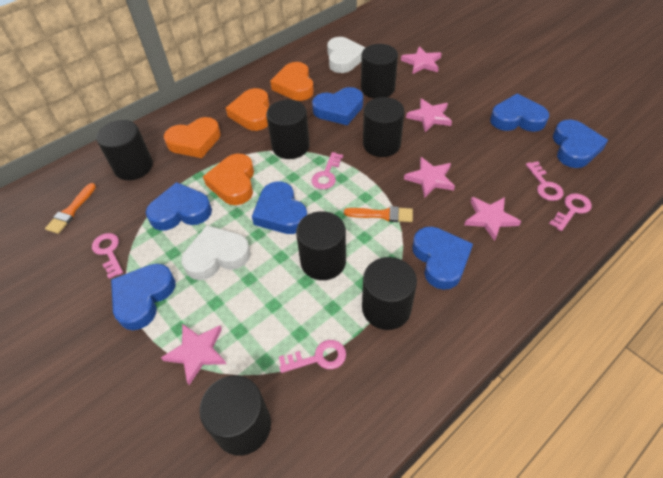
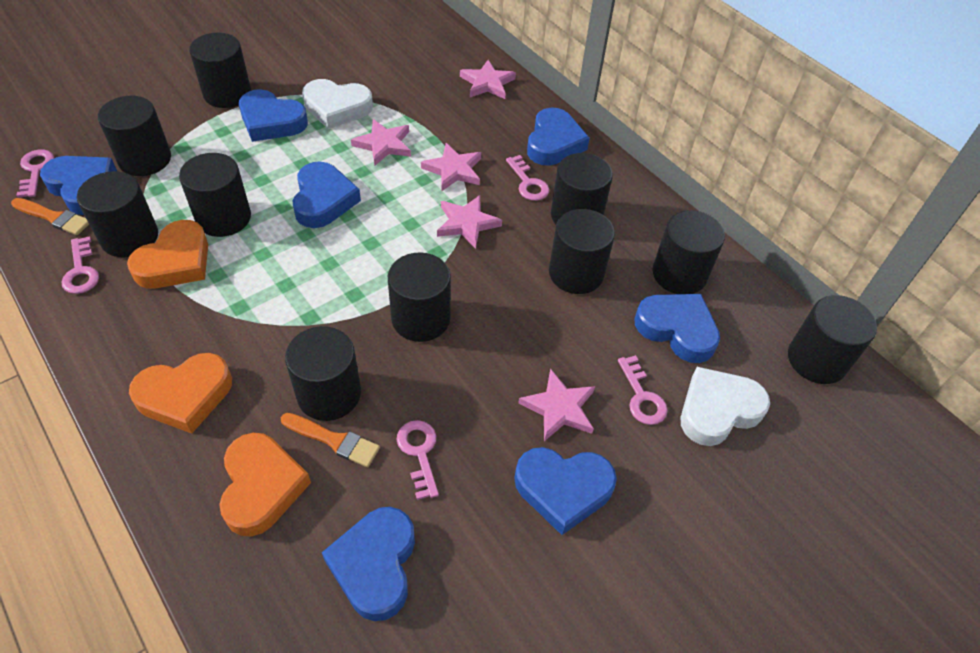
black cylinder: [96,120,153,180] [199,375,271,456] [266,100,310,159] [296,211,346,280] [361,44,398,99] [362,257,417,330] [363,97,405,157] = 7 -> [77,171,158,258] [98,96,171,176] [179,153,251,237] [189,33,251,108] [285,326,361,421] [388,252,451,342] [549,209,615,294] [551,153,613,224] [653,210,725,294] [788,295,877,384] = 10
orange heart: [164,117,221,158] [203,154,254,205] [226,88,269,131] [270,62,314,101] = 4 -> [127,220,208,289] [129,353,232,434] [219,433,311,537] = 3

